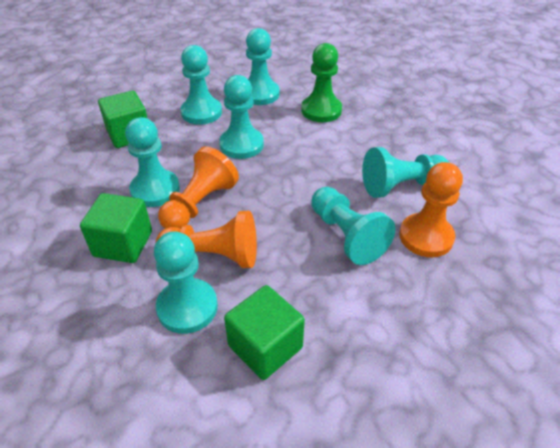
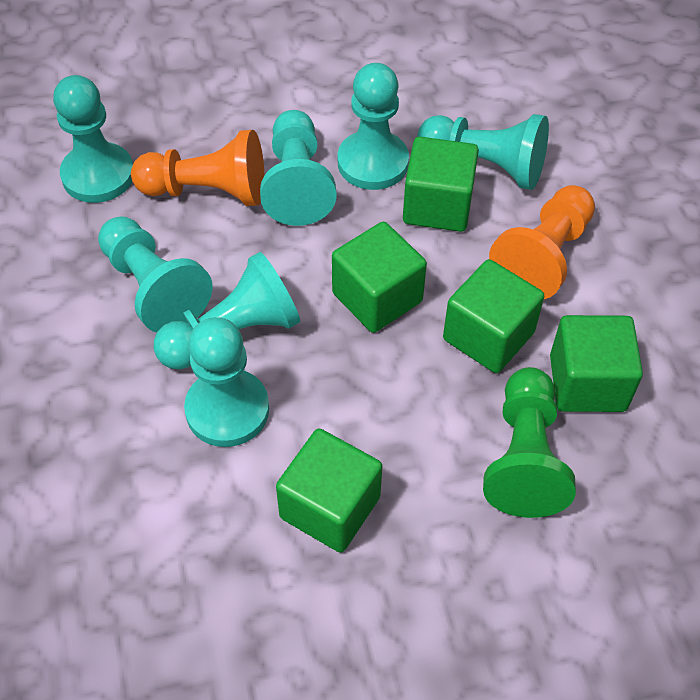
green cube: [80,193,152,263] [98,91,148,148] [224,285,305,380] = 3 -> [276,428,382,553] [332,222,427,333] [403,137,479,232] [443,259,545,373] [550,315,643,412] = 5
orange pawn: [155,211,257,268] [158,147,239,229] [399,162,463,257] = 3 -> [131,130,264,206] [489,185,595,299] = 2

